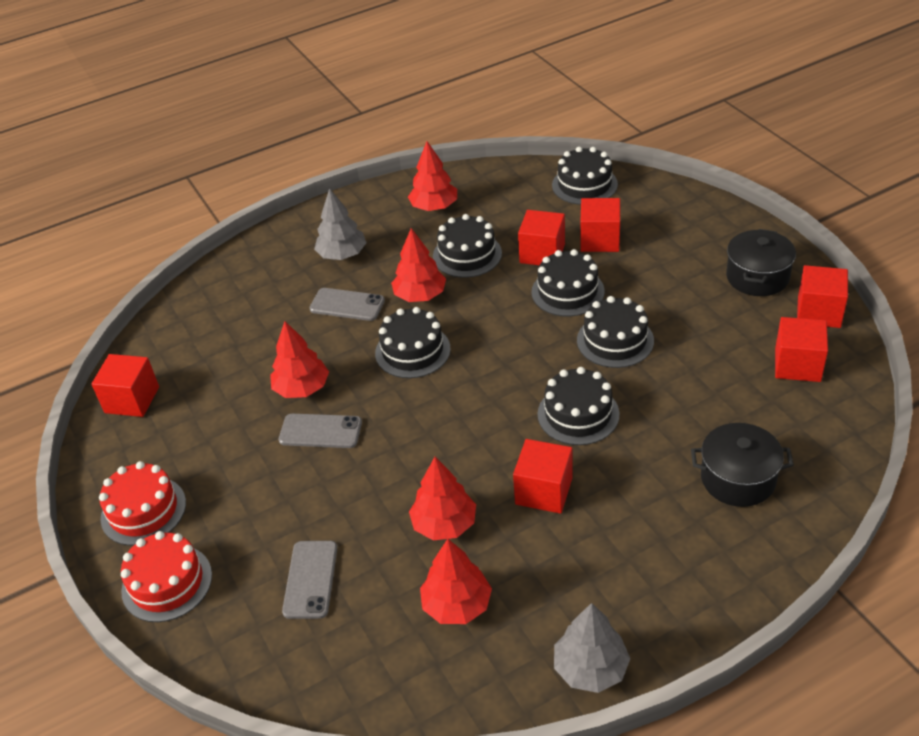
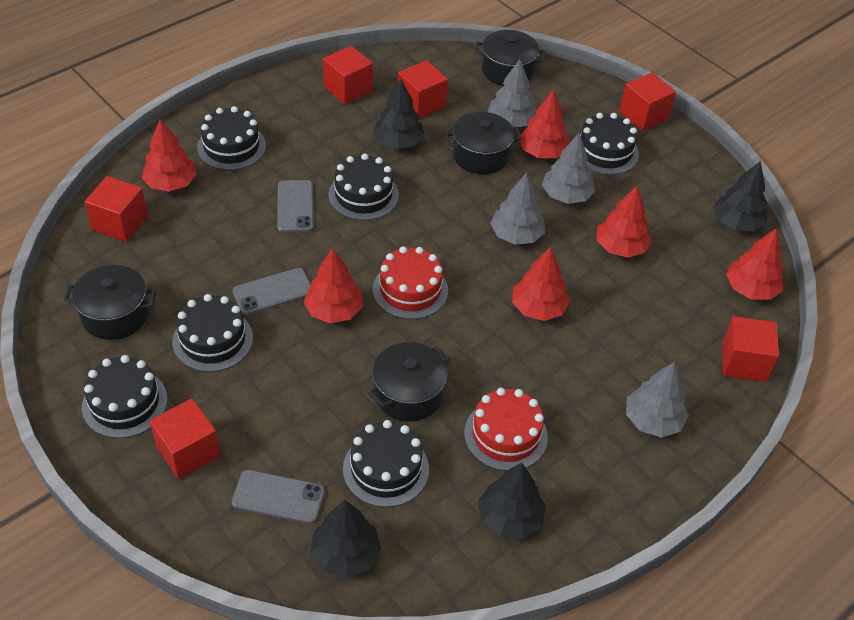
black pot: [691,423,794,507] [726,229,796,296] = 2 -> [64,265,156,340] [368,342,450,422] [445,112,522,174] [475,30,546,86] = 4
black tree: none = 0 -> [310,500,381,578] [373,79,424,149] [478,463,546,539] [713,161,767,231] = 4
grey tree: [314,188,367,260] [554,603,631,693] = 2 -> [487,59,536,127] [490,173,545,245] [542,133,595,204] [626,362,689,438] = 4
red tree: [270,321,329,398] [391,228,446,302] [408,141,457,211] [409,457,476,540] [420,539,492,624] = 5 -> [141,119,197,192] [304,248,363,323] [512,247,570,321] [519,89,570,158] [597,186,652,258] [726,228,783,300] = 6

